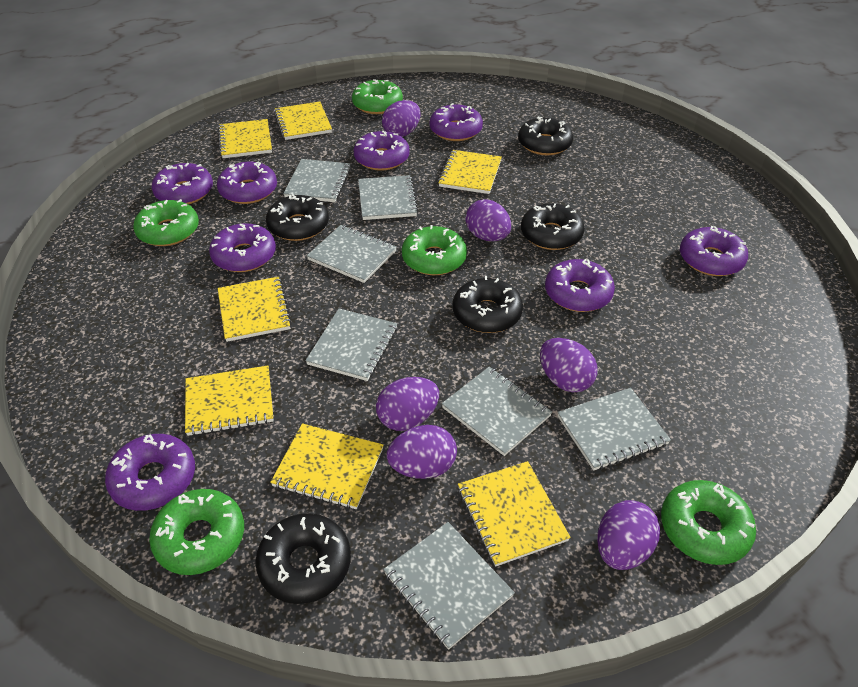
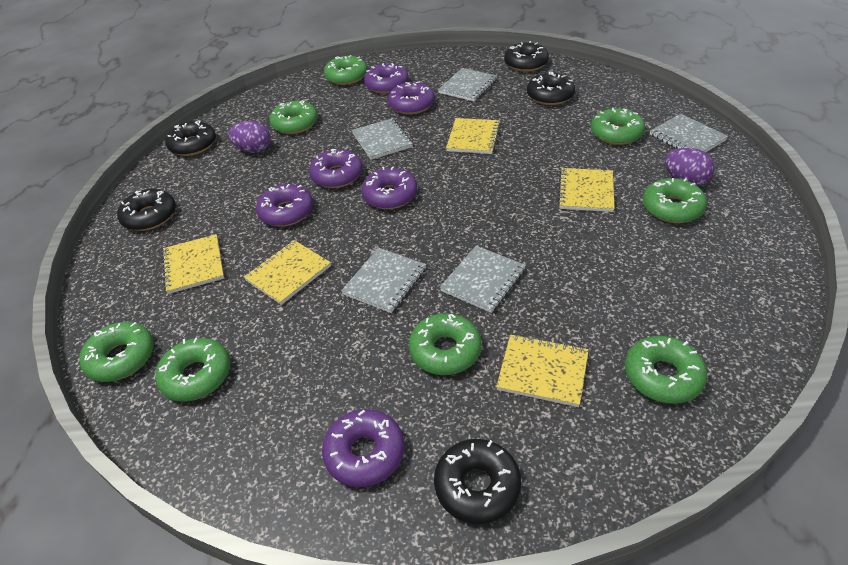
green donut: [133,199,199,246] [149,489,244,575] [352,79,403,114] [402,225,467,275] [661,480,756,565] = 5 -> [79,322,154,382] [155,338,231,401] [269,100,318,134] [324,55,367,85] [409,313,482,375] [591,108,645,145] [625,336,707,404] [643,178,707,223] = 8
grey notebook: [283,159,351,202] [305,309,397,381] [307,225,397,283] [358,175,418,220] [383,522,515,650] [441,367,552,456] [557,388,671,471] = 7 -> [341,248,426,313] [352,118,413,160] [438,68,497,102] [440,246,526,313] [650,114,728,153] = 5
purple donut: [105,434,195,511] [151,163,213,204] [209,223,276,272] [217,162,277,204] [354,131,410,171] [429,103,483,141] [545,259,615,312] [680,226,748,276] = 8 -> [256,184,313,227] [309,149,363,188] [322,409,404,487] [361,166,417,209] [364,63,409,94] [388,81,435,114] = 6
purple egg: [376,377,439,431] [382,100,421,137] [387,425,457,479] [466,199,511,241] [540,338,598,392] [597,500,660,570] = 6 -> [229,121,271,153] [665,148,714,186] = 2
yellow notebook: [185,366,274,436] [218,119,272,158] [218,277,292,342] [270,423,383,509] [274,101,332,140] [438,150,502,194] [458,461,571,567] = 7 -> [162,234,224,294] [244,240,331,305] [446,118,501,154] [496,334,589,407] [558,168,615,212] = 5

